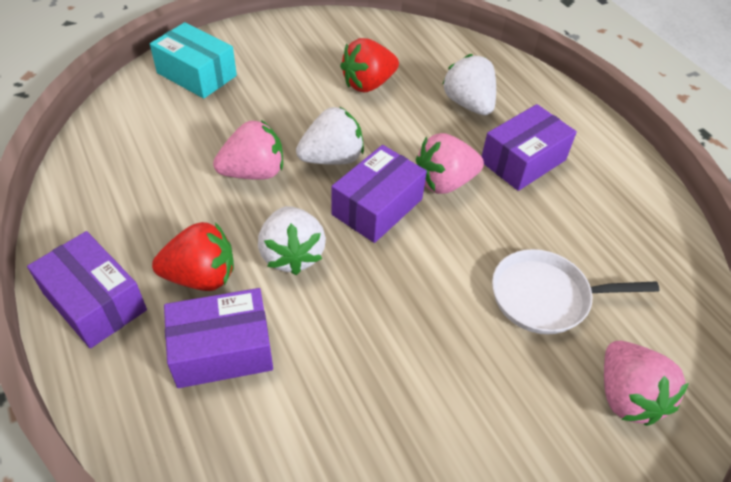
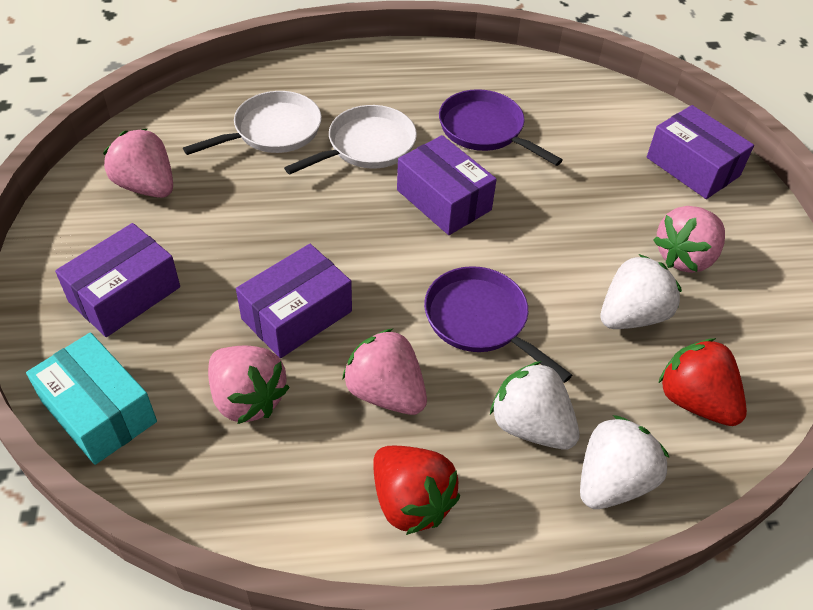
pink strawberry: [213,120,283,180] [416,133,484,194] [604,341,689,426] = 3 -> [103,128,173,198] [208,346,290,424] [342,328,427,415] [653,206,725,273] = 4
purple pan: none = 0 -> [424,266,572,383] [439,89,563,166] = 2
white pan: [492,249,660,334] = 1 -> [183,91,322,155] [284,105,417,174] = 2

